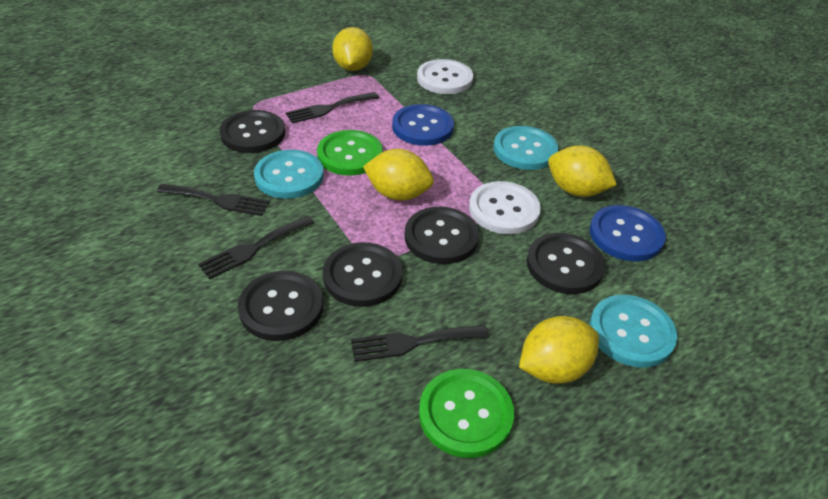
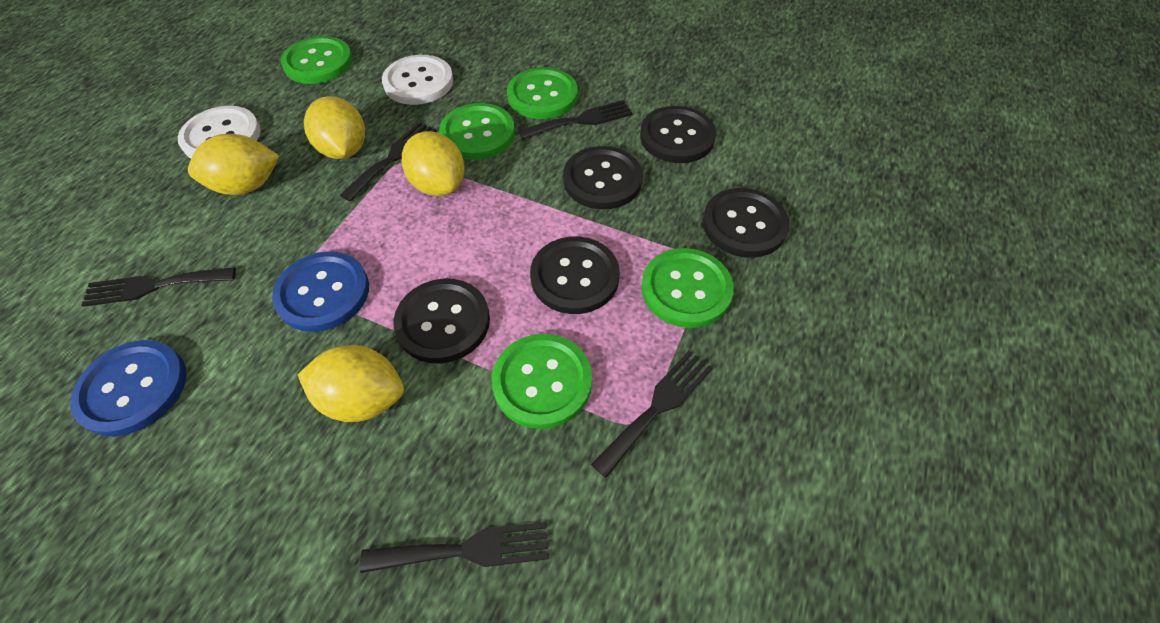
black fork: [156,184,270,216] [198,216,314,280] [285,92,379,124] [351,325,488,362] = 4 -> [82,267,236,307] [340,122,437,201] [360,522,549,573] [518,100,632,140] [591,351,712,478] = 5
green button: [317,130,383,176] [419,369,514,458] = 2 -> [281,36,353,84] [439,103,515,160] [492,334,592,429] [507,67,578,119] [642,248,734,328] = 5
turquoise button: [254,150,324,199] [494,126,558,170] [590,295,677,367] = 3 -> none = 0

